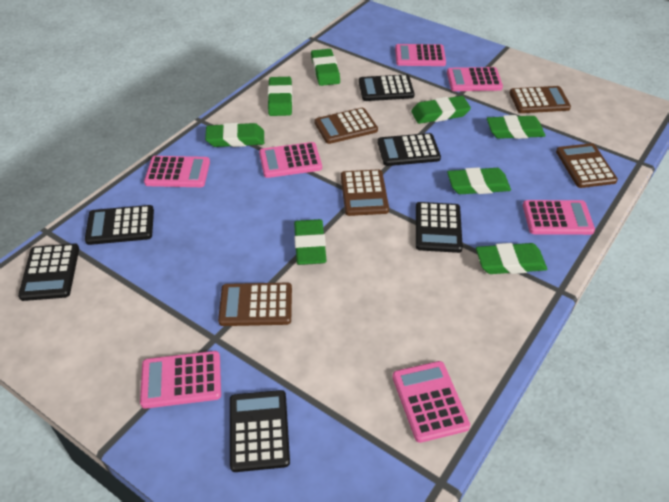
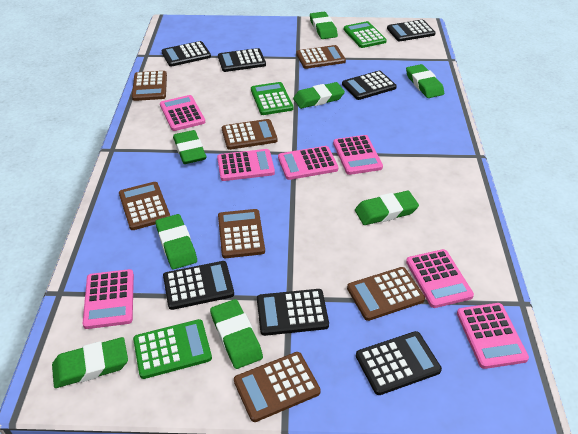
black calculator: [18,243,79,301] [85,205,154,245] [230,390,290,472] [359,74,415,101] [378,133,441,166] [416,202,463,253] = 6 -> [161,41,211,67] [163,261,234,310] [218,48,266,72] [257,289,329,336] [342,71,397,100] [356,331,442,395] [387,20,436,41] = 7
brown calculator: [218,283,292,326] [315,108,378,144] [341,169,389,216] [510,86,571,113] [556,143,618,188] = 5 -> [119,182,170,230] [132,71,167,101] [218,209,265,258] [222,119,278,150] [234,352,321,422] [296,45,346,69] [347,267,425,321] = 7
green calculator: none = 0 -> [133,319,212,379] [251,82,293,115] [344,21,387,48] = 3

